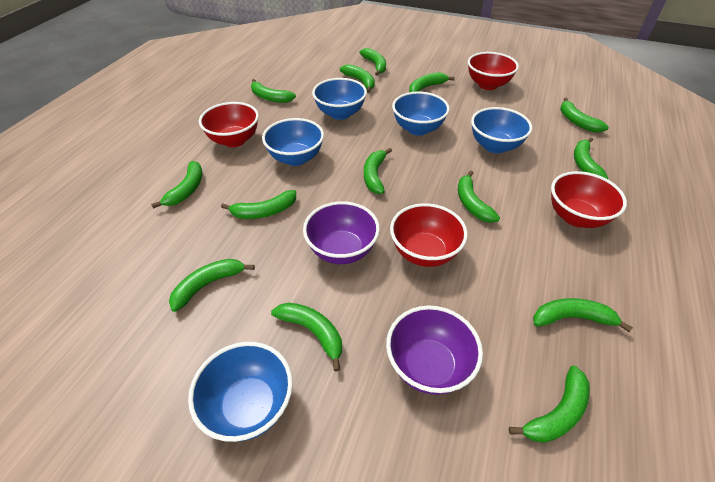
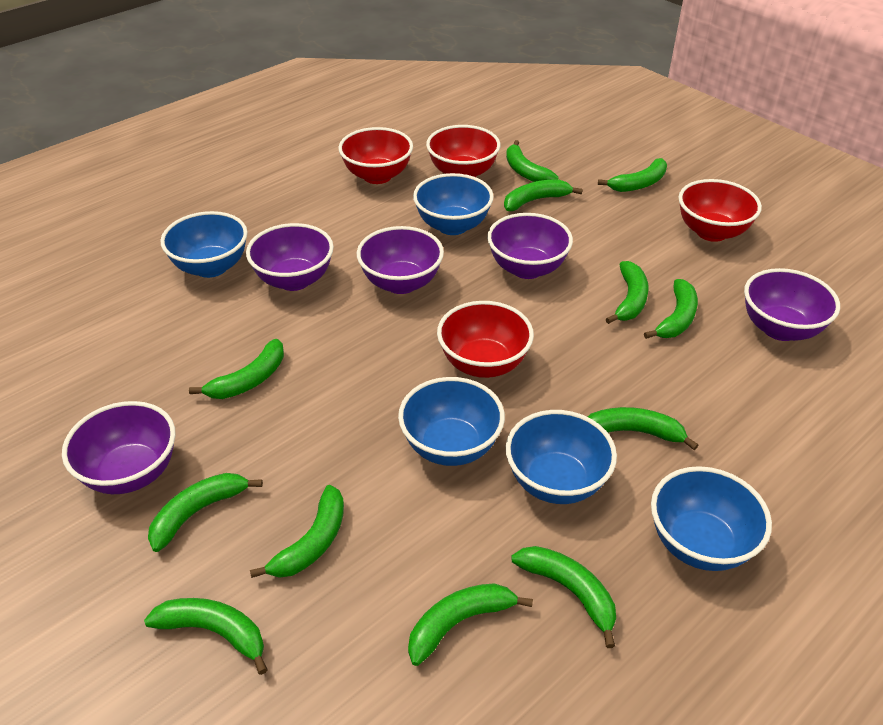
green banana: [151,161,202,209] [169,259,255,312] [221,190,296,219] [251,79,296,103] [271,302,342,372] [340,64,375,93] [359,48,386,76] [364,148,392,194] [409,72,455,92] [458,170,500,223] [509,366,590,443] [533,298,633,332] [560,98,609,132] [574,138,608,179] = 14 -> [144,598,268,675] [148,473,263,552] [189,339,284,399] [250,485,344,578] [408,583,533,666] [504,180,583,211] [506,140,559,182] [511,546,616,648] [588,407,698,450] [598,158,667,192] [606,261,649,324] [644,279,698,339] = 12
purple bowl: [303,201,380,264] [386,305,483,395] = 2 -> [62,401,176,494] [246,223,334,291] [357,226,444,294] [487,213,573,279] [744,268,840,341] = 5

